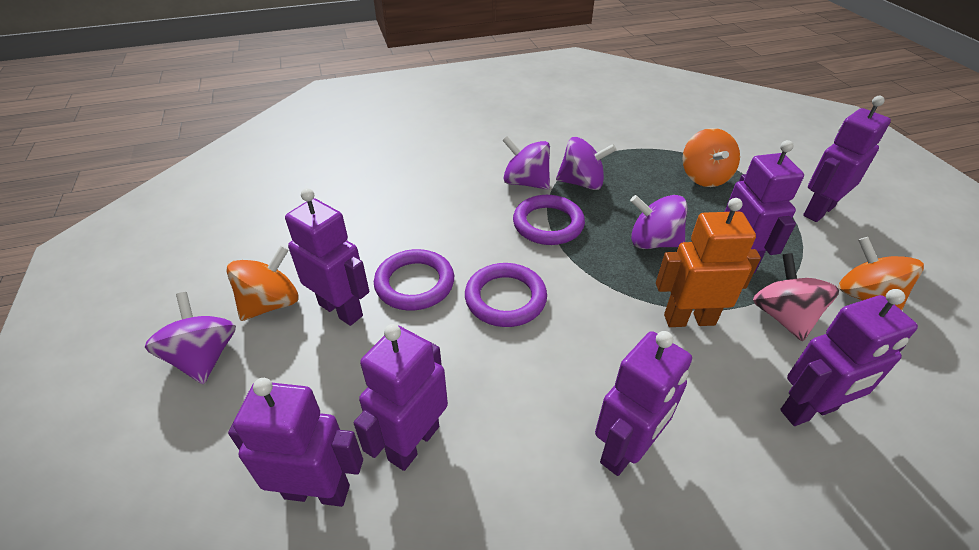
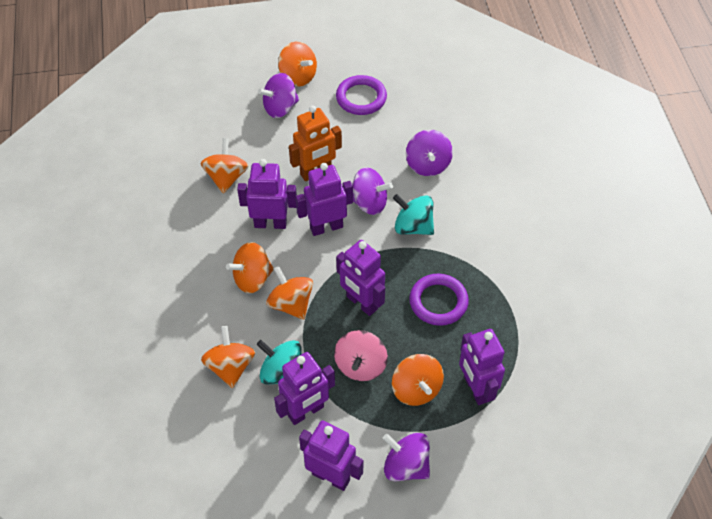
orange spinning top: [227,245,299,321] [682,128,740,187] [838,237,924,310] = 3 -> [200,138,248,194] [201,326,255,388] [226,242,274,293] [266,266,313,320] [278,42,317,86] [392,354,444,406] = 6
purple ring: [374,249,454,311] [465,263,547,327] [513,195,585,245] = 3 -> [336,75,387,115] [409,274,469,326] = 2
purple robot: [228,378,363,507] [285,188,369,326] [354,324,448,471] [595,331,692,476] [725,140,804,273] [780,289,918,426] [803,96,891,222] = 7 -> [237,159,297,229] [274,352,335,425] [296,163,353,236] [299,421,363,491] [336,240,385,316] [459,329,505,405] = 6
turquoise spinning top: none = 0 -> [257,340,302,384] [393,194,434,235] = 2

